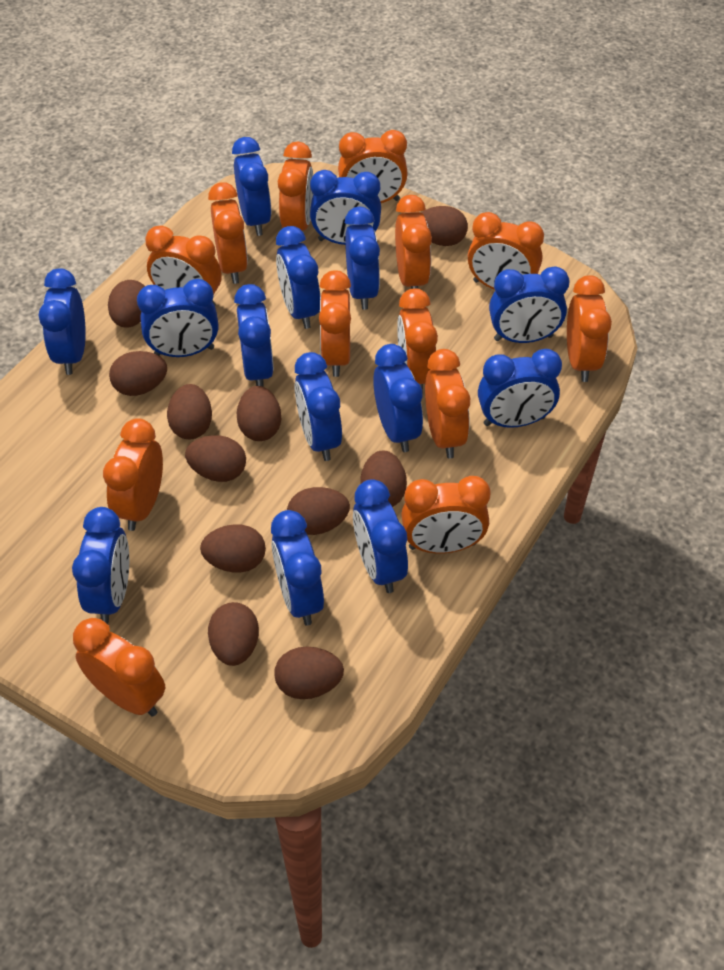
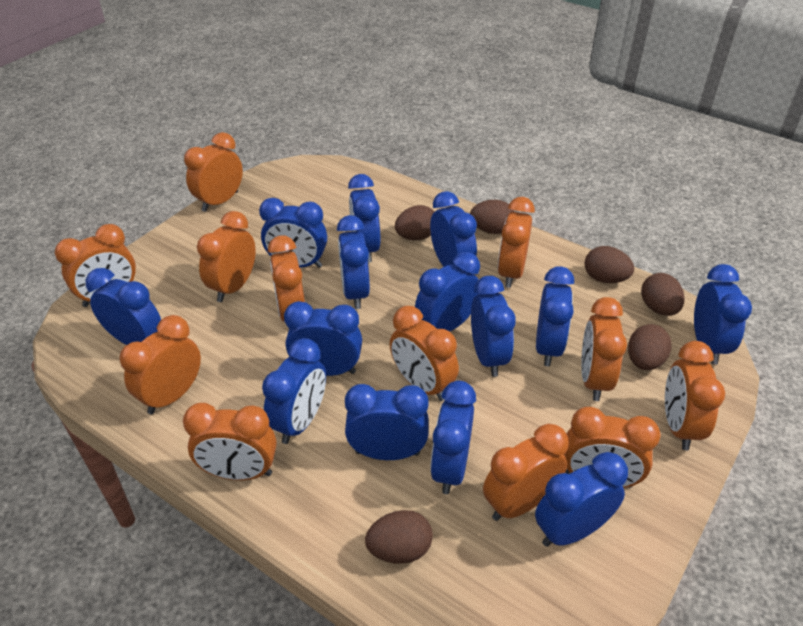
brown egg: [108,280,145,328] [109,351,167,396] [167,384,212,439] [185,435,246,482] [200,524,266,573] [208,602,259,666] [237,386,281,441] [275,647,344,699] [287,487,350,535] [361,451,407,507] [422,206,468,246] = 11 -> [365,510,433,564] [395,205,434,240] [470,200,514,234] [585,246,634,283] [628,324,672,370] [641,273,684,316] = 6
orange clock: [73,618,166,717] [103,418,163,531] [145,225,221,306] [208,182,248,284] [278,142,313,231] [319,270,351,377] [338,130,408,203] [395,195,432,289] [397,288,438,395] [401,476,491,554] [425,349,470,459] [468,212,544,290] [567,275,612,382] = 13 -> [55,224,136,307] [120,315,201,414] [183,403,277,480] [184,132,243,212] [197,211,256,302] [268,235,305,321] [390,306,459,401] [483,424,569,521] [498,197,535,288] [564,407,661,488] [581,297,627,401] [665,341,725,450] = 12

